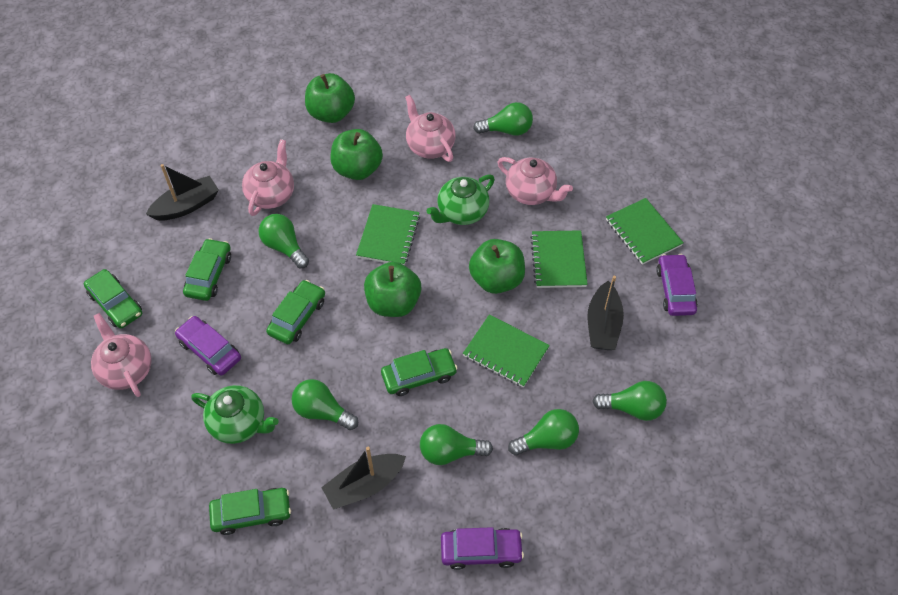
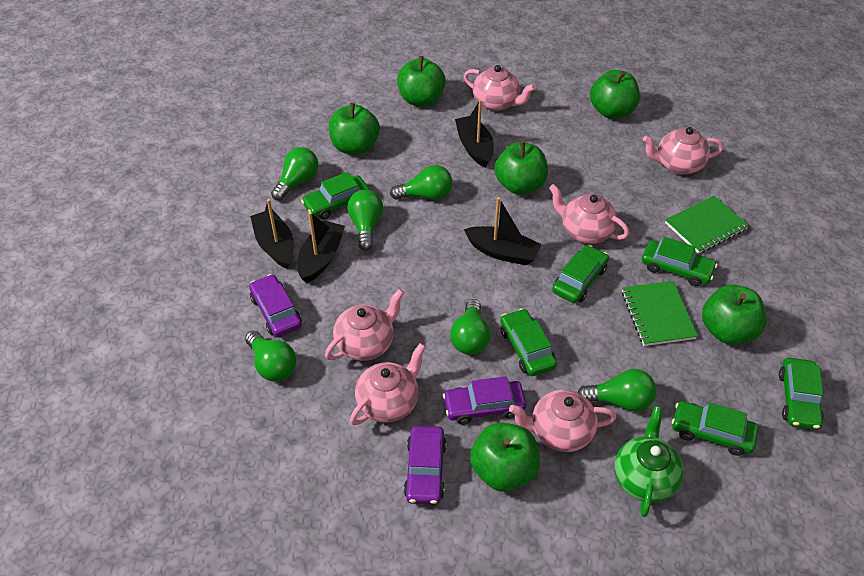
black boat: [146,164,219,221] [321,447,406,510] [588,276,624,350] = 3 -> [250,199,294,269] [297,212,345,283] [455,100,494,168] [464,197,541,266] = 4
green apple: [305,73,355,123] [330,129,383,180] [364,262,421,317] [469,239,525,294] = 4 -> [329,103,380,155] [397,56,446,107] [470,422,540,492] [495,141,548,195] [590,70,640,119] [702,285,767,344] = 6
green car: [84,269,142,329] [183,238,231,301] [209,488,291,535] [266,280,325,344] [381,348,458,396] = 5 -> [301,172,370,219] [500,308,557,376] [552,245,609,303] [642,237,717,286] [672,401,758,456] [779,358,824,430] = 6
green notebook: [356,204,420,265] [463,314,550,387] [530,230,588,288] [606,198,684,265] = 4 -> [622,281,698,346] [665,196,749,254] = 2
green teapot: [191,385,278,444] [427,174,495,225] = 2 -> [614,406,684,517] = 1
pink teapot: [91,313,152,397] [242,139,294,216] [405,95,456,162] [498,157,573,205] = 4 -> [325,289,404,361] [350,343,426,425] [464,65,536,111] [509,390,616,452] [549,184,629,244] [643,127,724,175] = 6

